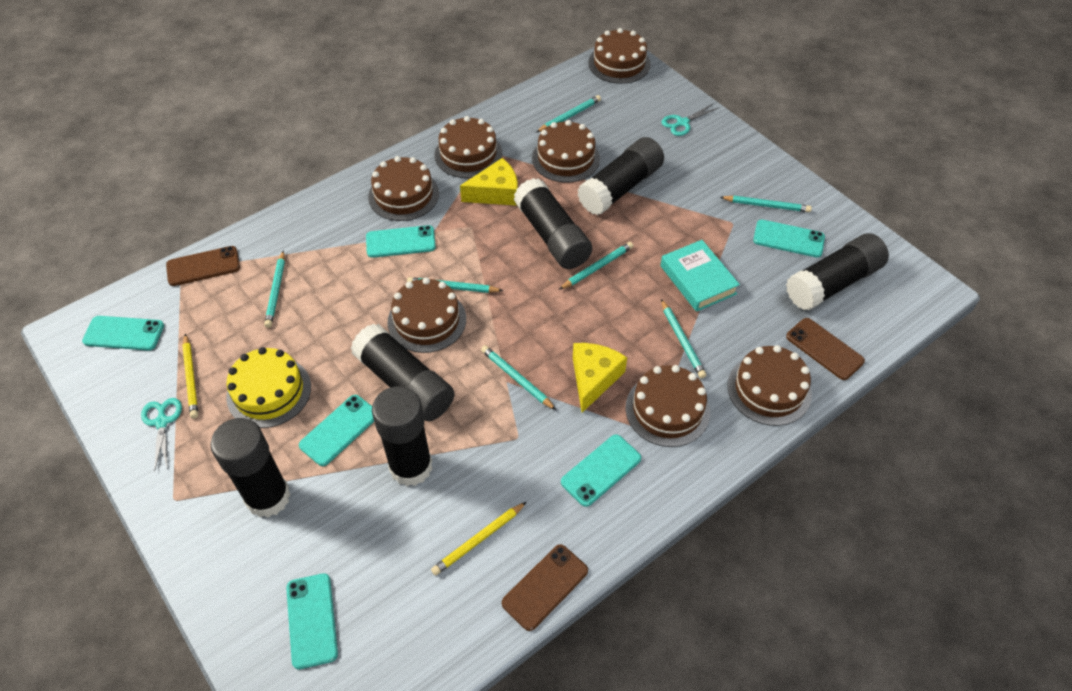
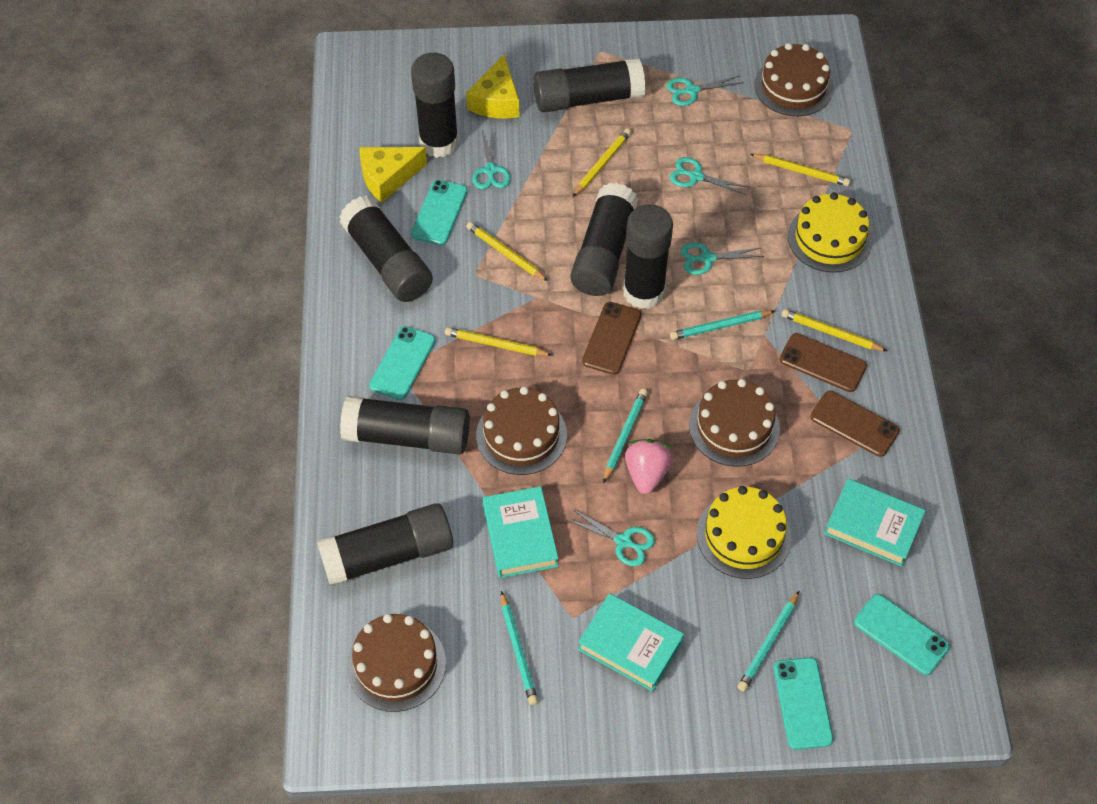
black glue stick: [211,418,291,517] [351,324,455,421] [372,386,432,486] [514,178,592,269] [578,137,664,215] [786,233,889,310] = 6 -> [317,503,453,586] [339,196,433,302] [340,395,470,454] [411,53,459,158] [533,58,645,112] [571,183,638,296] [623,204,673,309] = 7
brown cake: [368,156,439,221] [387,277,466,353] [434,116,502,178] [532,120,600,183] [588,28,651,84] [625,365,710,447] [727,345,812,426] = 7 -> [347,614,446,712] [476,387,567,475] [689,379,780,467] [754,43,833,116] = 4
pink strawberry: none = 0 -> [625,439,672,494] = 1
turquoise book: [660,240,740,312] = 1 -> [483,486,559,578] [578,593,684,692] [824,479,926,567] = 3
turquoise pencil: [264,250,285,328] [407,277,503,293] [481,345,556,410] [536,95,601,133] [559,242,633,290] [661,299,706,379] [720,195,812,212] = 7 -> [501,591,538,705] [603,389,648,483] [670,310,775,340] [738,591,799,692] = 4
turquoise phone: [82,316,164,351] [286,573,338,669] [299,395,374,466] [366,225,436,258] [561,434,641,507] [753,220,825,258] = 6 -> [369,326,436,400] [411,180,468,245] [774,657,833,750] [854,594,950,675] = 4
turquoise scissors: [141,398,182,472] [661,104,718,136] = 2 -> [472,128,511,189] [566,508,655,566] [666,76,743,106] [670,157,750,195] [681,242,764,275] = 5
yellow cake: [226,347,311,428] = 1 -> [697,486,791,579] [788,192,872,273] = 2
yellow pencil: [182,334,198,419] [431,502,526,576] = 2 -> [445,327,552,356] [466,222,548,281] [572,129,631,197] [750,154,851,186] [782,309,887,351] = 5

